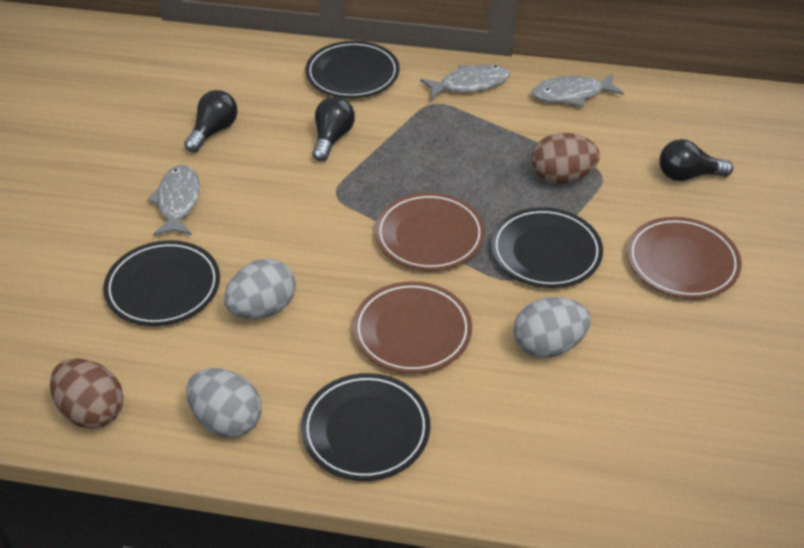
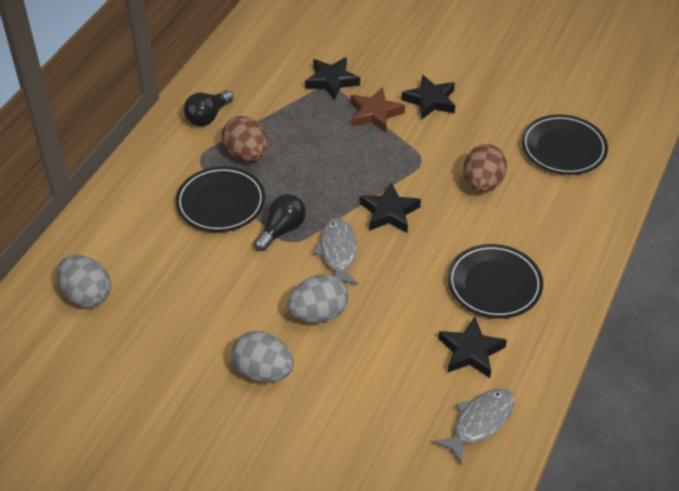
black light bulb: [184,90,238,152] [313,97,355,162] [659,139,733,181] = 3 -> [184,90,233,126] [254,194,306,251] = 2
black plate: [103,240,220,326] [301,373,430,481] [305,41,399,98] [491,207,603,288] = 4 -> [175,166,265,232] [447,244,543,319] [521,114,608,175] = 3
black star: none = 0 -> [305,57,360,100] [360,182,421,233] [401,75,455,120] [438,317,507,378] = 4
brown plate: [353,281,472,374] [375,192,485,271] [627,217,742,299] = 3 -> none = 0
brown star: none = 0 -> [350,87,405,133] = 1
grey fish: [147,165,200,236] [420,65,510,100] [532,73,624,107] = 3 -> [312,218,358,285] [433,389,515,464] = 2

